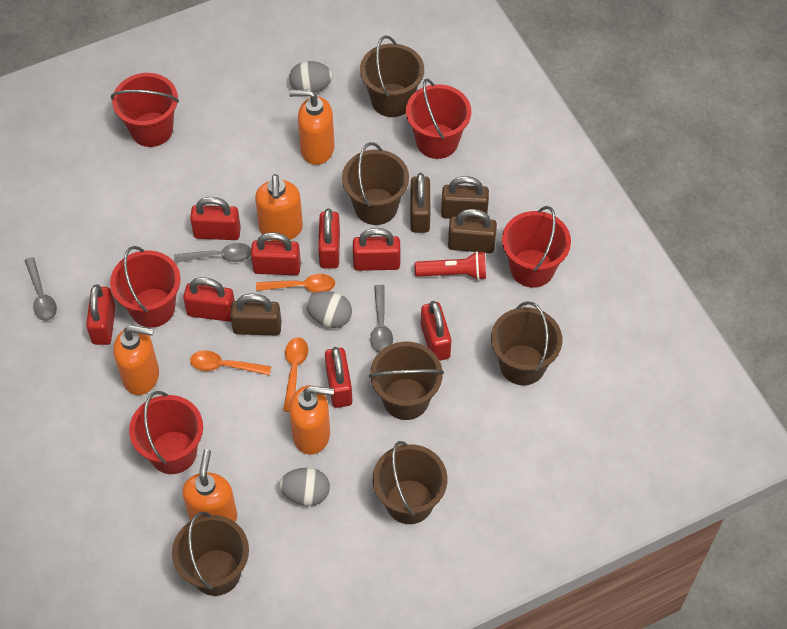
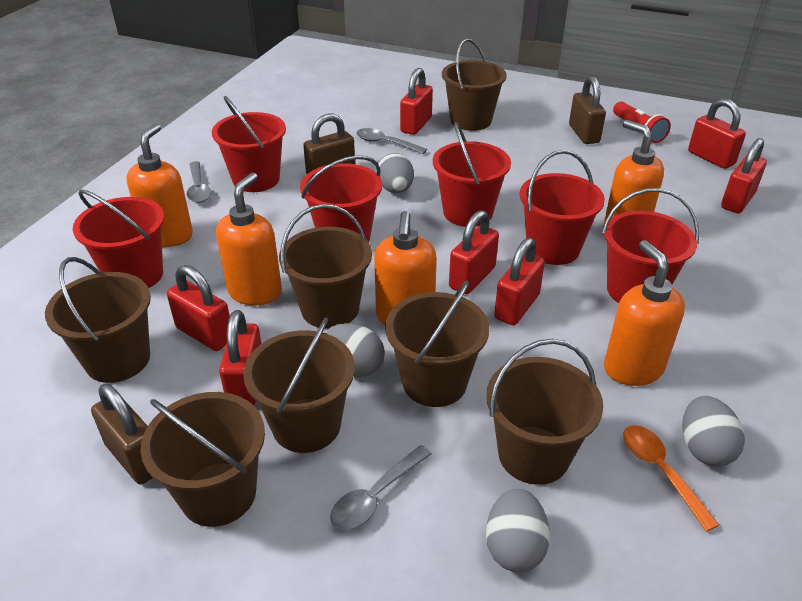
brown bucket: [172,512,249,596] [342,142,409,225] [360,35,424,117] [369,341,444,420] [373,441,447,524] [491,302,562,385] = 6 -> [45,257,151,383] [140,392,265,527] [243,317,355,453] [279,204,372,329] [385,281,489,407] [442,38,507,131] [487,339,603,485] = 7
brown padlock: [230,293,282,335] [410,173,430,233] [441,176,489,219] [448,209,497,253] = 4 -> [91,384,153,485] [303,113,355,174] [569,76,606,144] = 3
grey egg: [279,468,330,506] [289,61,333,93] [306,291,352,328] = 3 -> [325,323,385,377] [376,153,414,193] [486,488,550,572] [682,396,745,466] = 4
orange spoon: [190,351,271,376] [256,274,335,293] [283,337,308,412] = 3 -> [623,425,719,532] = 1
red bucket: [110,246,181,328] [111,73,179,147] [129,391,203,474] [406,79,471,159] [502,206,571,288] = 5 -> [73,190,164,288] [212,96,286,192] [300,155,382,242] [433,122,511,227] [520,150,605,265] [602,188,700,303] = 6
red padlock: [86,284,116,345] [183,277,235,322] [190,197,241,240] [251,232,301,275] [318,209,340,268] [325,347,352,408] [353,228,400,271] [421,301,451,361] = 8 -> [167,265,230,351] [219,310,262,405] [400,68,433,135] [449,210,499,294] [494,238,545,325] [688,98,746,169] [721,138,767,213] = 7

